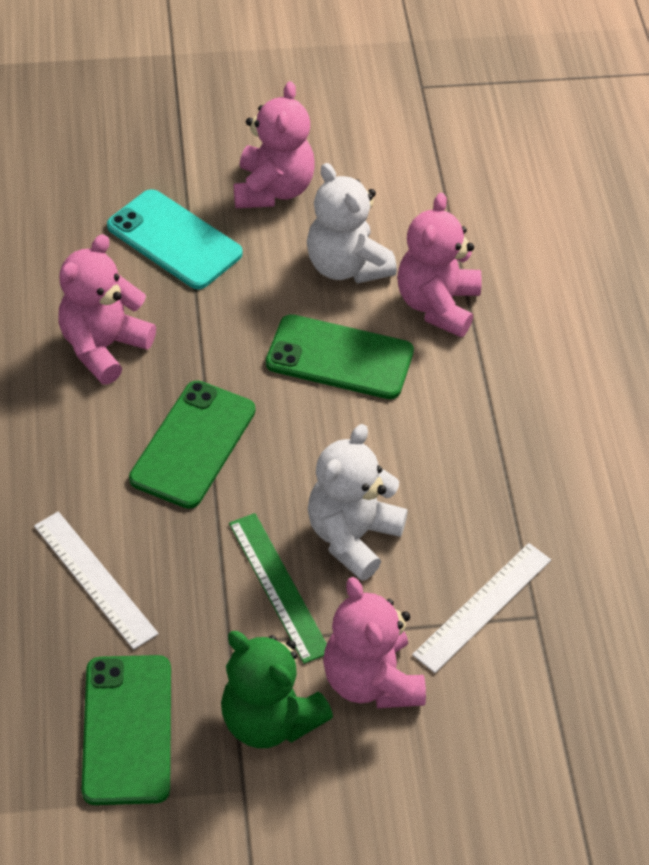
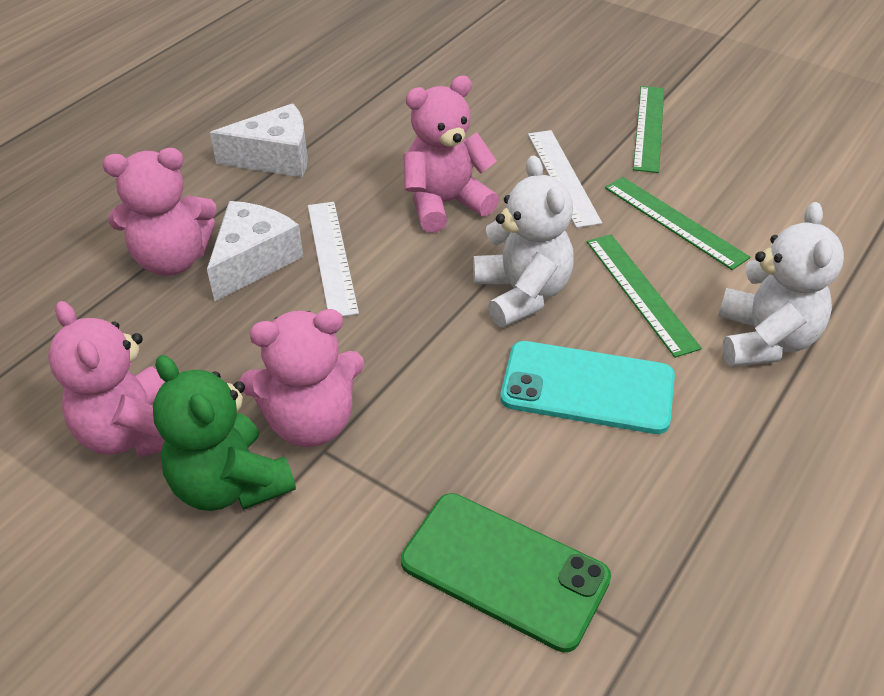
green phone: [82,655,171,805] [129,381,255,509] [266,314,414,399] = 3 -> [401,493,611,652] = 1
green ruler: [229,513,327,664] = 1 -> [587,234,702,358] [605,177,750,270] [633,86,664,173] = 3
white cheese: none = 0 -> [207,201,303,301] [210,103,308,177] = 2

